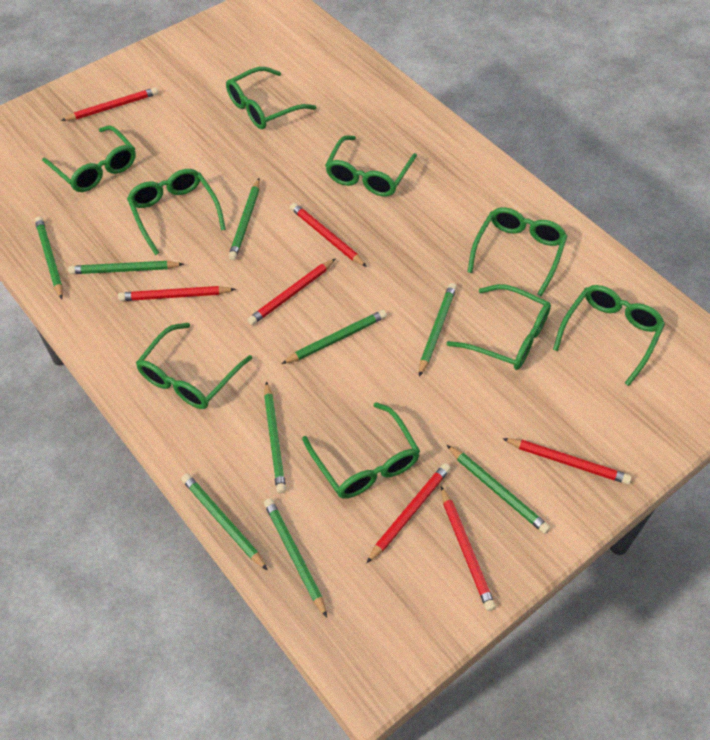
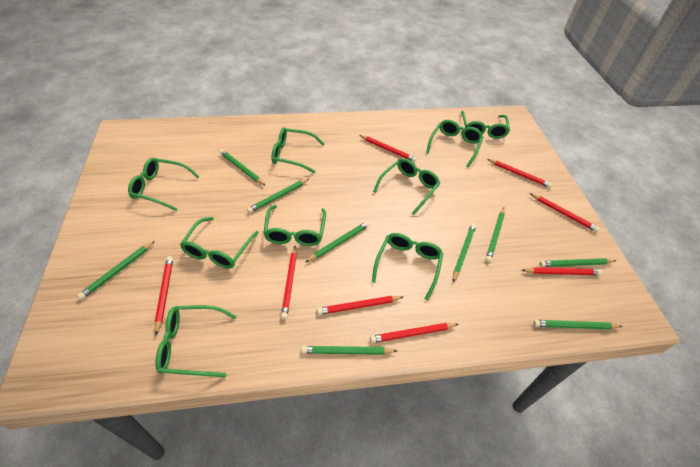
red pencil: [61,87,158,121] [118,286,236,301] [247,258,336,325] [290,203,367,267] [366,463,451,563] [441,486,496,611] [502,438,632,484] = 7 -> [154,256,173,335] [281,246,297,319] [317,296,403,315] [359,135,417,162] [370,323,458,343] [487,159,553,188] [521,267,603,275] [530,193,600,232] = 8

